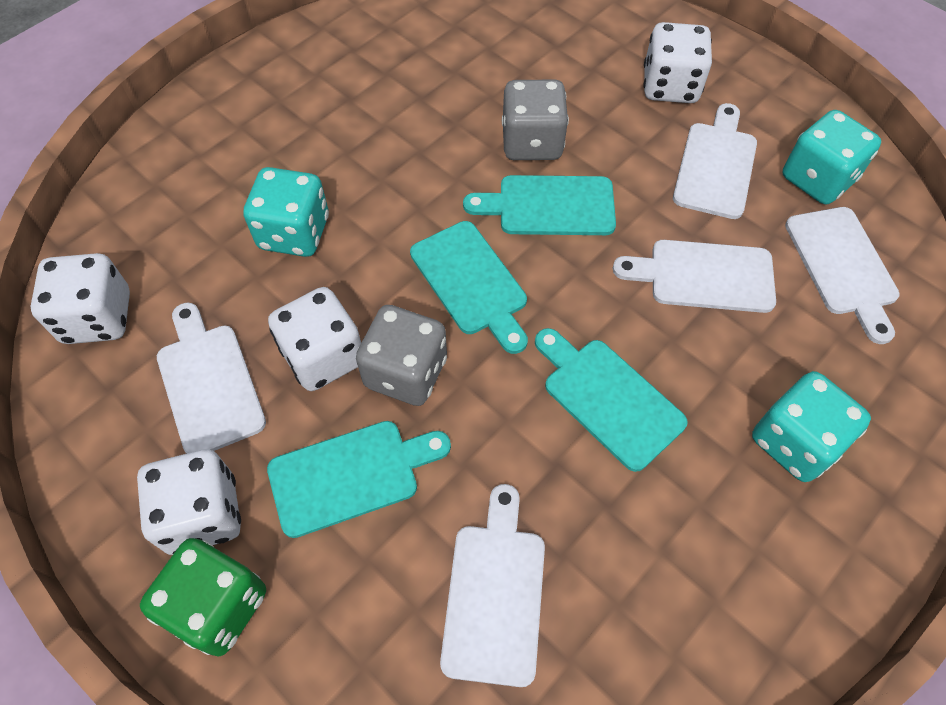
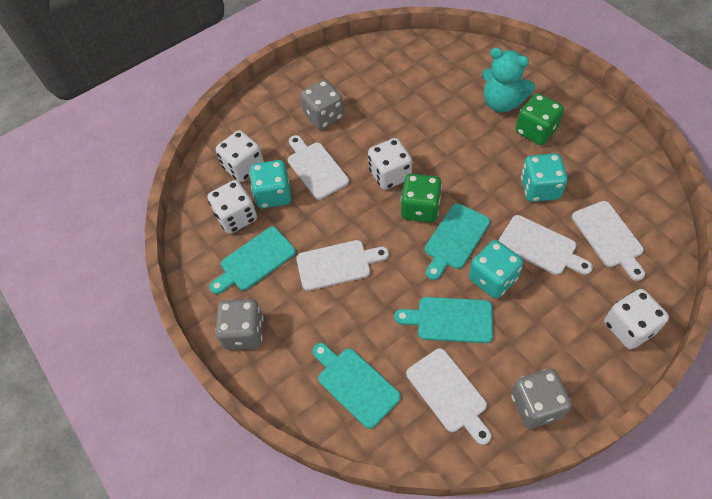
green dice: [140,538,266,656] = 1 -> [401,174,442,223] [516,94,564,145] = 2
grey dice: [356,305,447,406] [502,80,569,160] = 2 -> [215,299,264,350] [300,80,344,130] [511,369,572,429] = 3
turquoise teddy bear: none = 0 -> [482,48,535,113] = 1

